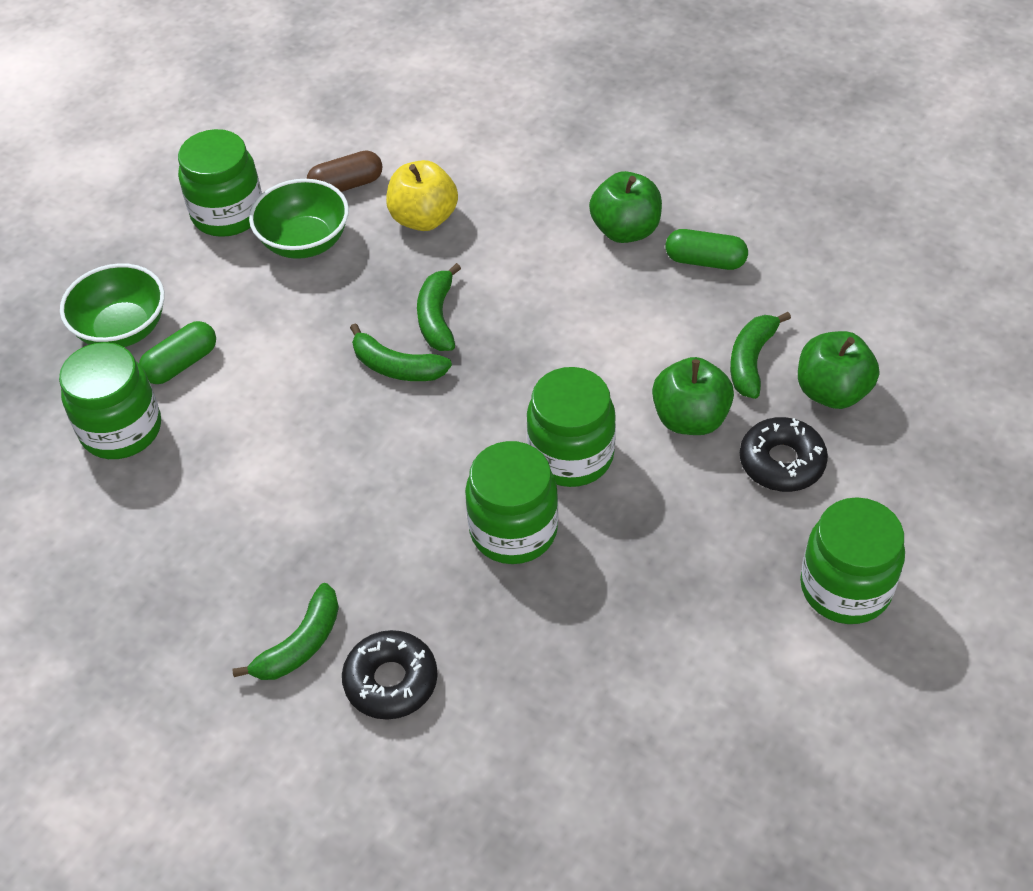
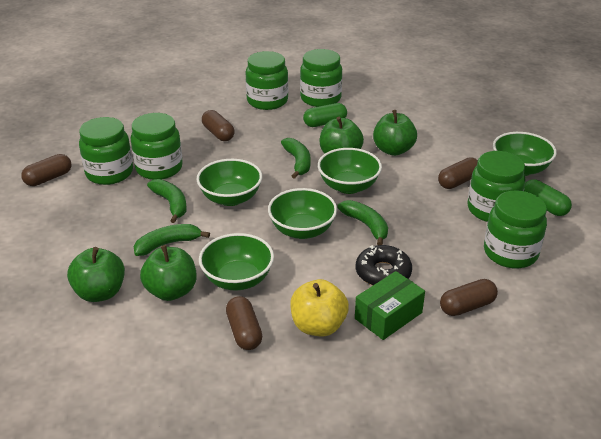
black donut: [342,630,438,720] [740,417,828,492] = 2 -> [356,245,412,285] = 1
brown capsule: [307,150,383,192] = 1 -> [21,154,71,186] [202,110,235,141] [226,296,262,350] [438,157,478,189] [440,279,498,316] = 5
green apple: [589,171,662,243] [652,357,734,435] [798,331,879,409] = 3 -> [67,247,125,302] [140,245,197,301] [320,117,364,154] [373,110,417,156] = 4
green bowl: [60,263,165,347] [249,179,349,259] = 2 -> [197,159,262,206] [199,233,274,290] [268,188,337,239] [318,148,382,194] [493,132,557,176] = 5
green box: none = 0 -> [355,271,425,340] = 1
green jar: [59,342,161,459] [178,129,262,237] [465,441,558,564] [527,367,616,487] [800,497,905,624] = 5 -> [79,117,133,185] [131,113,183,180] [245,51,288,110] [300,49,342,107] [468,151,526,222] [484,190,547,268] = 6

